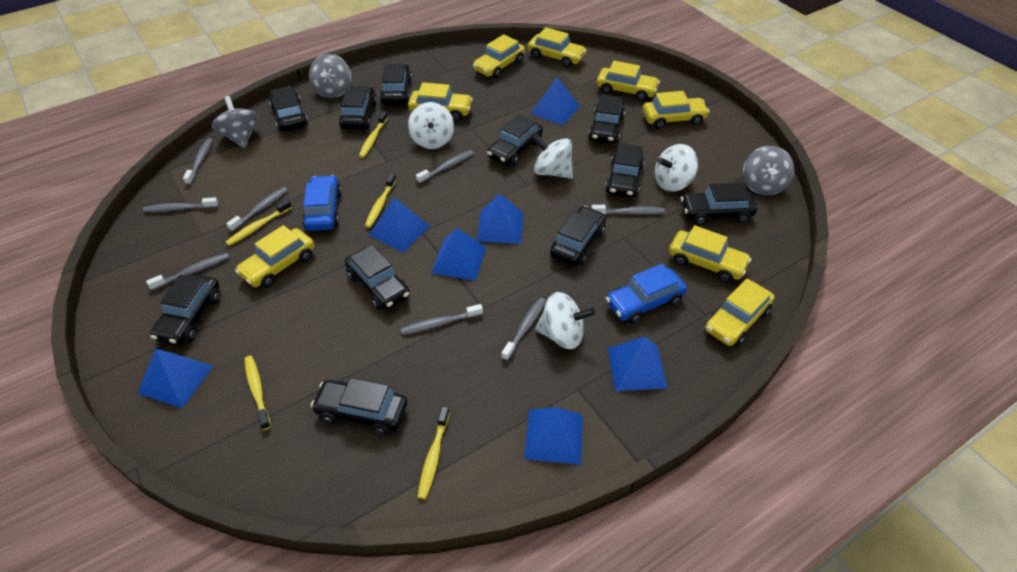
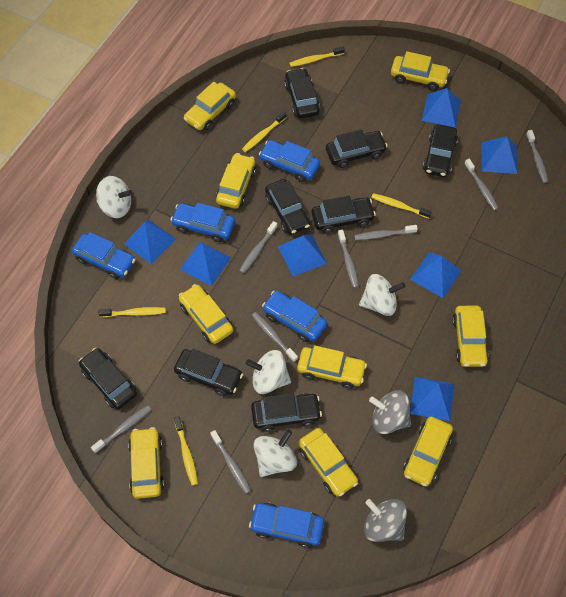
black car: [150,274,220,345] [269,86,308,131] [311,378,408,435] [339,86,377,130] [345,245,410,310] [380,63,412,105] [487,114,543,166] [550,206,606,266] [588,94,625,144] [605,143,644,198] [681,183,757,225] = 11 -> [79,348,137,409] [174,349,243,397] [251,393,322,432] [265,179,310,235] [284,68,320,119] [312,196,376,234] [326,129,388,168] [423,124,458,177] = 8
blue car: [302,175,342,231] [605,264,687,324] = 2 -> [72,232,136,279] [170,203,235,242] [249,503,324,548] [259,140,320,182] [262,291,327,342] = 5
grey spinning top: [212,96,259,148] [309,54,351,98] [743,146,794,195] = 3 -> [364,499,407,542] [369,391,411,434] = 2
yellow car: [235,225,315,288] [408,82,473,121] [473,34,525,78] [528,27,587,68] [596,61,660,101] [643,91,710,129] [669,225,751,283] [705,278,774,346] = 8 -> [128,427,164,499] [179,284,233,344] [184,82,236,130] [216,153,256,209] [297,346,367,389] [299,428,358,497] [391,51,450,91] [403,417,453,486] [452,306,489,367] = 9

